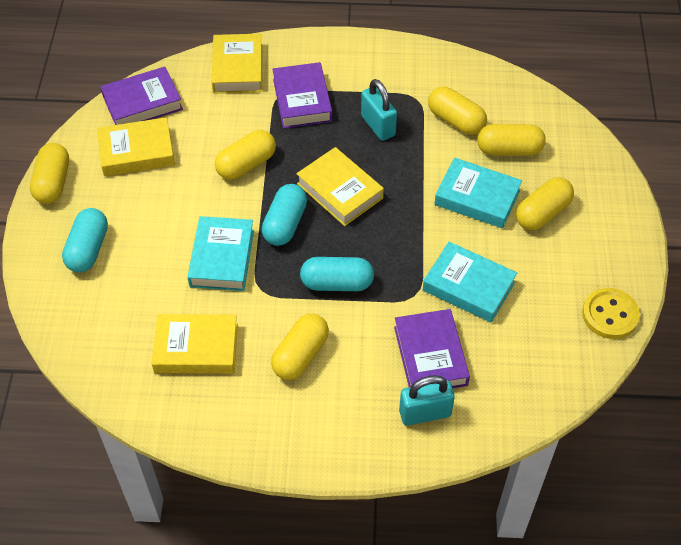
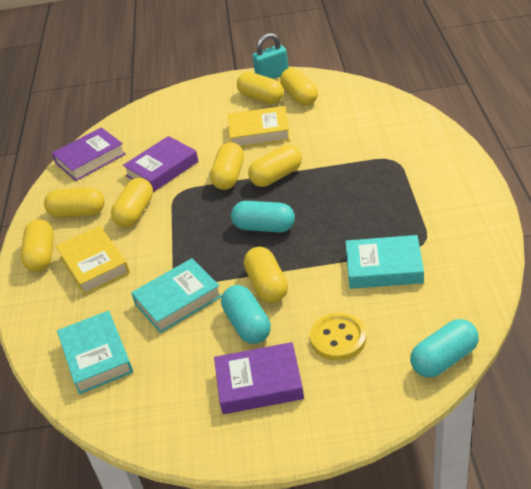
turquoise padlock: [361,79,397,141] [399,375,455,426] = 2 -> [252,33,288,79] = 1
yellow book: [97,117,175,176] [151,314,238,374] [212,34,262,93] [296,147,384,226] = 4 -> [56,226,130,295] [228,106,290,147] = 2
yellow capsule: [30,143,69,204] [215,130,276,180] [271,314,329,380] [428,86,487,135] [477,124,546,156] [516,177,574,230] = 6 -> [21,219,54,272] [44,188,105,217] [111,178,153,227] [210,142,244,190] [237,72,284,104] [244,247,288,303] [248,145,302,187] [280,68,318,105] = 8

